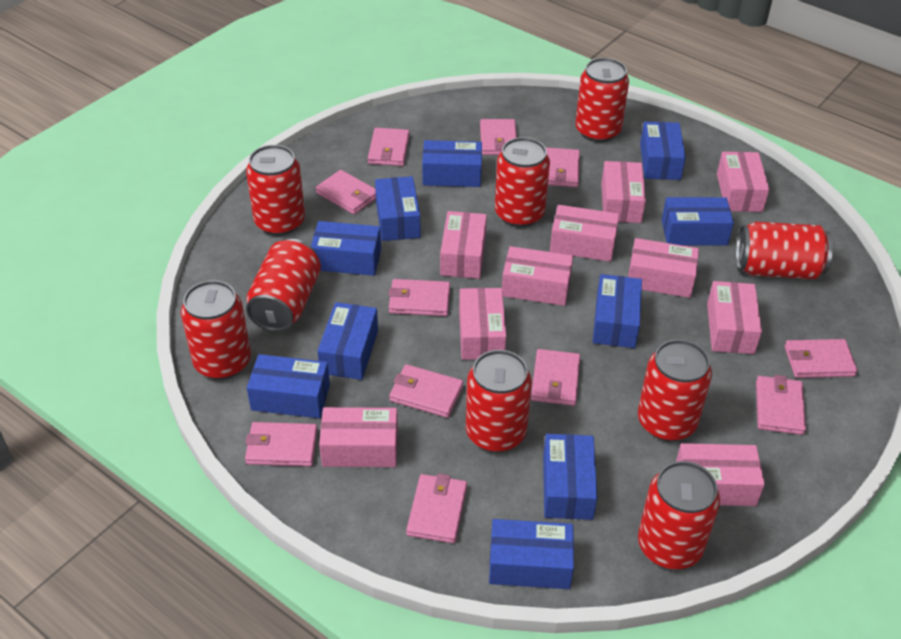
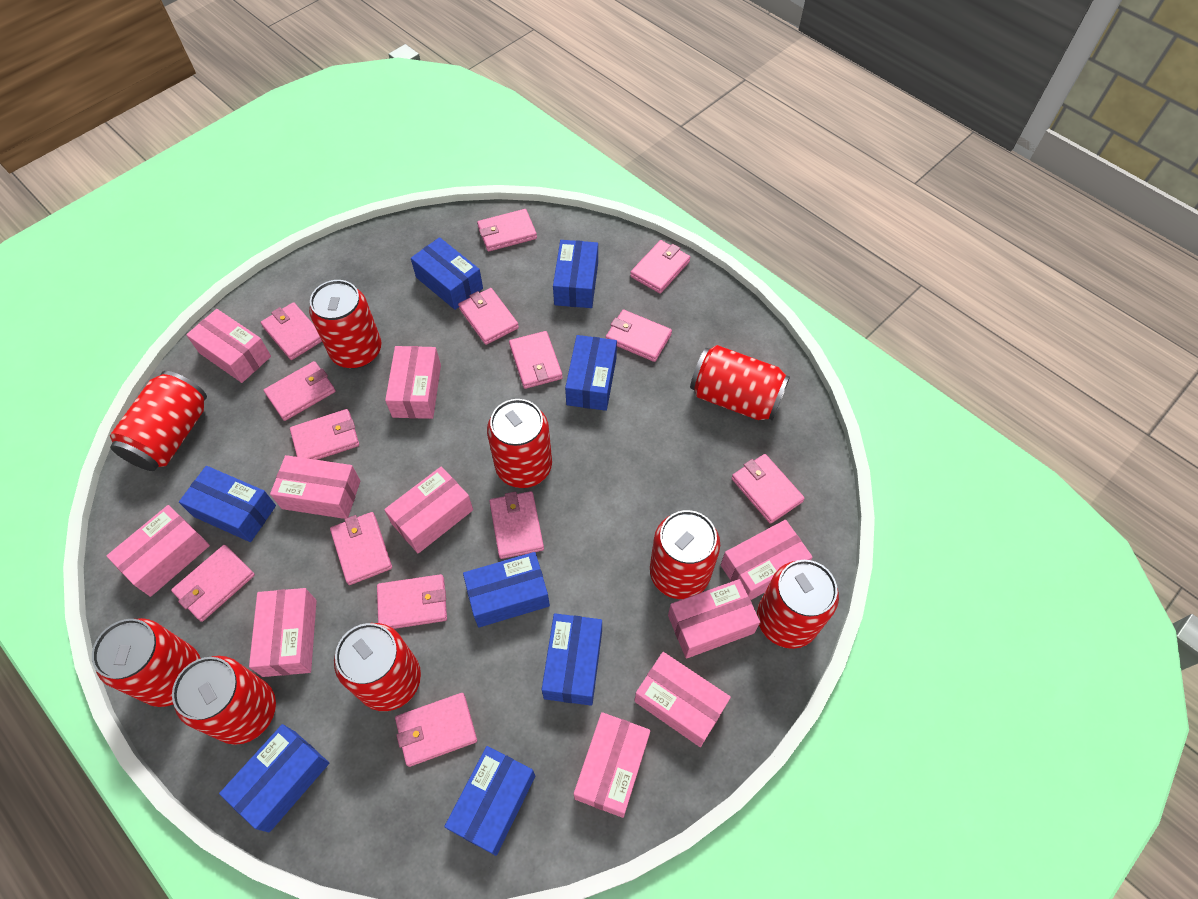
blue box: [247,354,330,418] [311,221,381,276] [317,302,378,380] [375,176,421,241] [422,140,482,187] [489,519,574,589] [543,434,597,520] [593,274,642,348] [640,122,686,180] [662,197,734,245] = 10 -> [179,466,276,542] [219,724,329,832] [411,237,483,310] [444,746,535,856] [463,552,550,628] [542,613,602,706] [553,240,598,308] [565,335,617,411] = 8
pink wallet: [245,422,318,466] [316,170,376,214] [368,128,410,166] [388,279,450,316] [389,364,463,418] [406,474,467,543] [480,119,517,155] [531,349,580,406] [546,147,580,187] [756,375,806,435] [785,339,858,378] = 11 -> [171,545,255,622] [261,302,322,360] [264,361,336,421] [290,409,359,460] [330,512,392,585] [377,574,447,629] [395,693,477,767] [458,288,519,345] [477,209,537,252] [489,491,544,559] [509,331,563,389] [606,310,672,362] [630,240,691,294] [732,454,805,524] = 14

